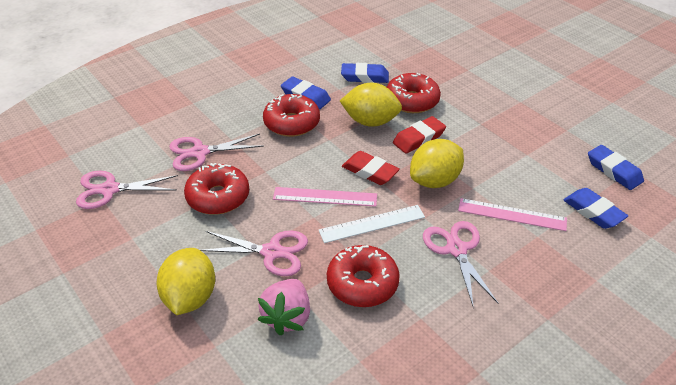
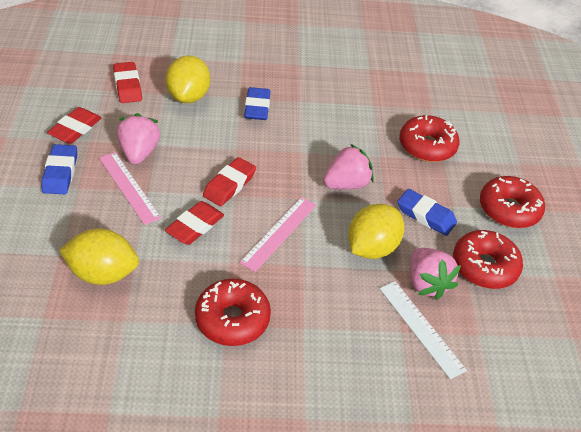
blue eraser: [281,77,331,109] [341,63,389,83] [564,188,628,229] [588,145,644,190] = 4 -> [42,144,77,194] [244,87,270,120] [397,189,457,236] = 3
pink scissors: [76,171,178,209] [169,134,264,171] [200,230,308,276] [423,221,498,308] = 4 -> none = 0
pink strawberry: [258,279,310,336] = 1 -> [117,113,160,164] [323,144,374,189] [410,248,461,300] = 3
red eraser: [342,151,400,185] [393,116,446,154] = 2 -> [47,107,102,144] [113,62,142,103] [165,201,224,245] [203,157,256,206] = 4

